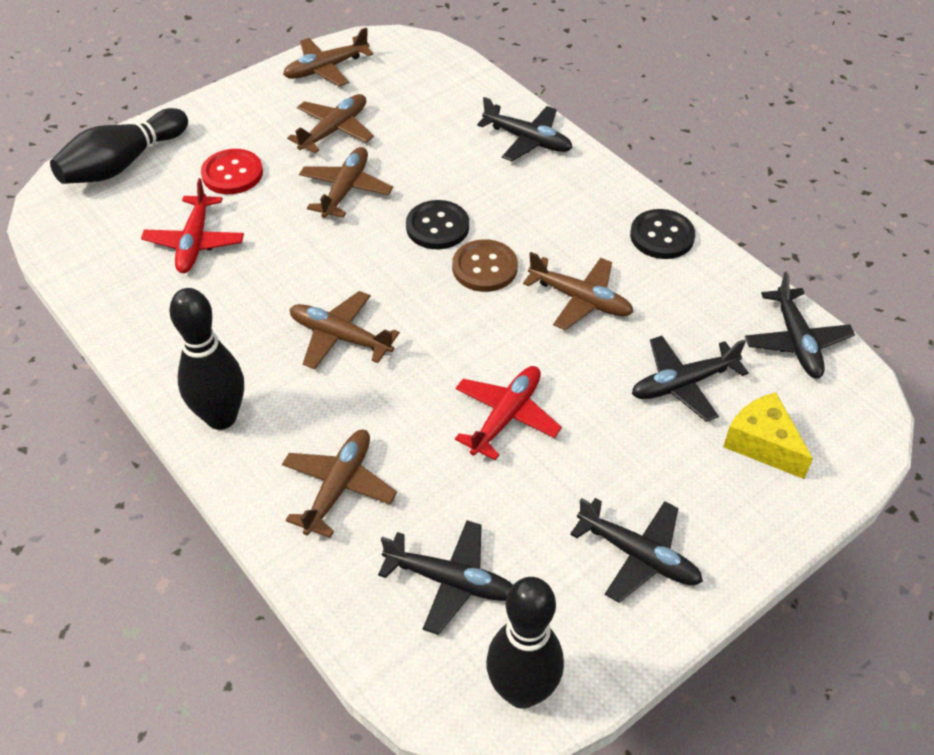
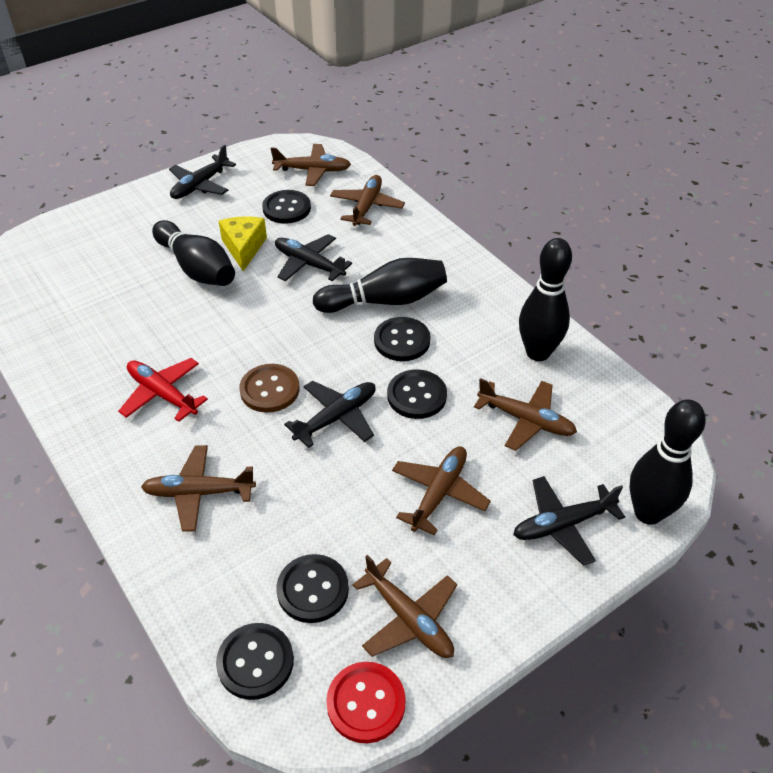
black bowling pin: [50,108,188,184] [170,288,244,430] [486,577,564,709] = 3 -> [152,220,235,286] [313,258,447,313] [519,238,572,361] [629,399,706,525] = 4
black button: [406,200,469,249] [630,209,695,259] = 2 -> [216,623,294,700] [262,190,311,224] [277,554,349,623] [374,317,430,361] [387,369,447,419] = 5
black plane: [378,520,513,635] [477,97,573,161] [570,498,703,603] [632,336,749,422] [745,272,855,378] = 5 -> [169,145,236,199] [275,234,352,281] [284,381,376,448] [513,476,625,566] = 4
red plane: [141,178,244,273] [455,366,562,460] = 2 -> [118,358,208,422] = 1

